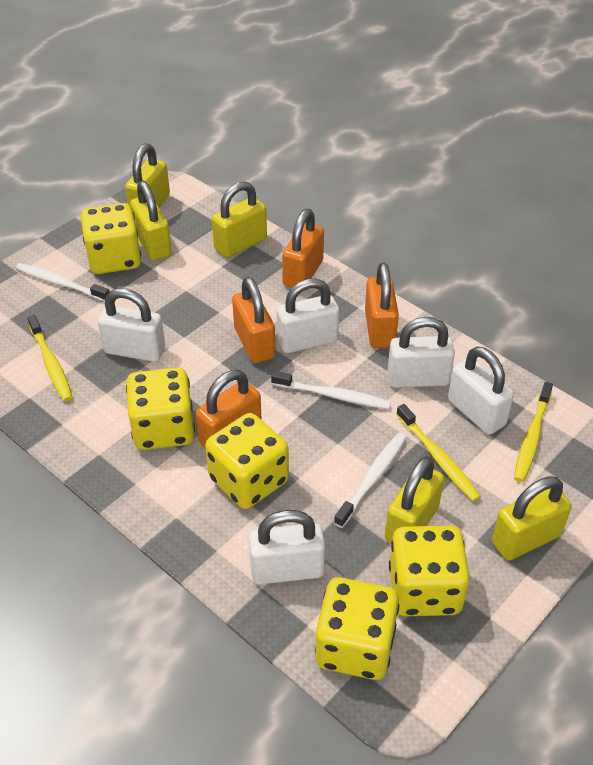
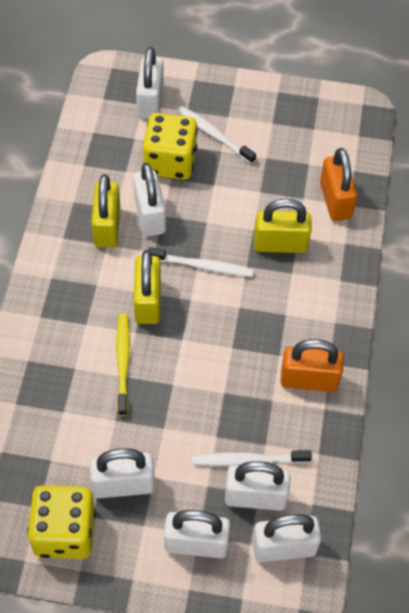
orange padlock: [196,370,262,449] [232,277,276,363] [282,209,324,288] [365,263,399,348] = 4 -> [280,339,344,392] [320,148,358,221] = 2
white padlock: [98,288,165,362] [249,510,325,584] [277,278,339,353] [388,317,455,388] [448,347,514,435] = 5 -> [90,448,155,498] [133,163,166,236] [136,47,164,119] [164,510,230,558] [225,461,291,511] [252,514,321,562] = 6
yellow dice: [81,203,141,274] [126,367,195,450] [205,413,289,509] [315,577,399,680] [389,525,470,616] = 5 -> [27,485,96,559] [143,113,198,180] = 2
yellow padlock: [125,144,170,208] [130,181,172,261] [212,181,267,258] [385,456,444,543] [492,476,572,560] = 5 -> [91,174,120,248] [134,250,161,324] [254,199,312,253] = 3
yellow toothbrush: [27,315,73,401] [396,404,481,501] [514,382,553,482] = 3 -> [116,314,130,416] = 1

